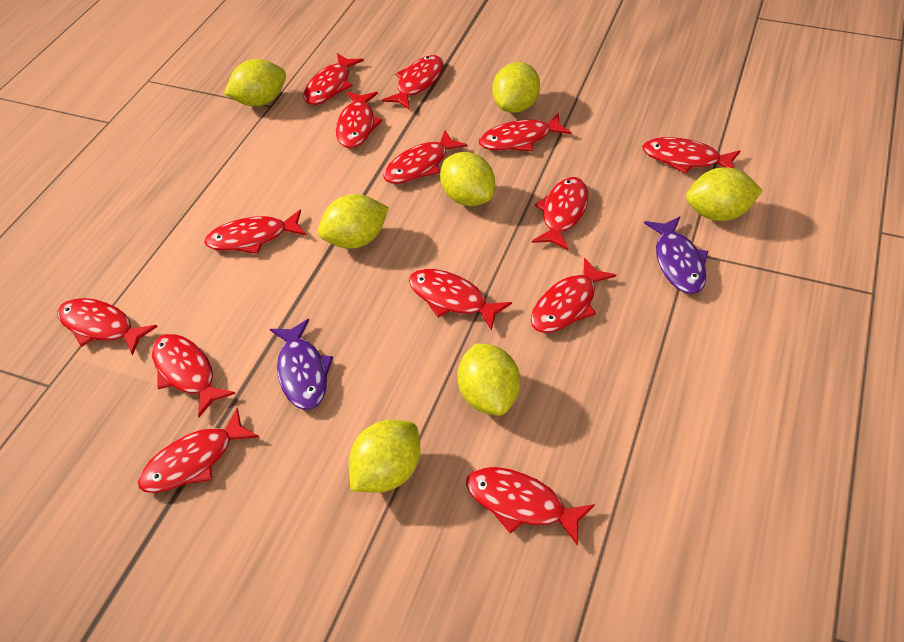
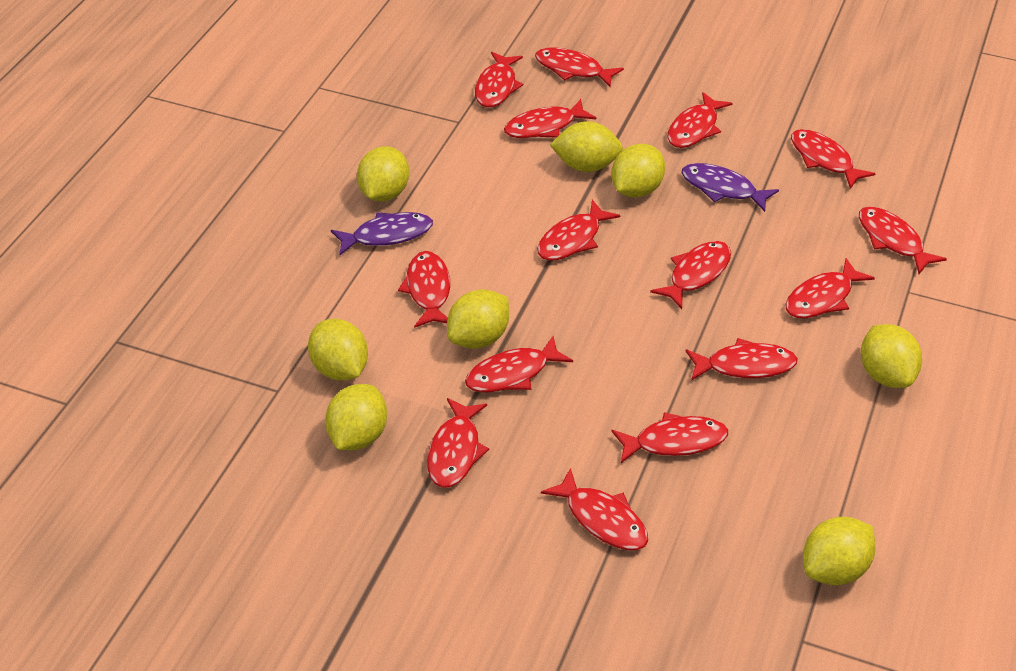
red fish: [57,298,157,356] [138,408,259,493] [152,334,235,417] [204,209,307,254] [303,53,364,105] [336,92,383,148] [382,55,443,109] [383,131,468,184] [409,269,512,331] [466,467,595,546] [479,113,572,151] [531,258,616,333] [532,177,588,250] [642,137,740,174] = 14 -> [398,251,450,328] [427,398,489,488] [465,336,573,392] [475,52,523,107] [504,99,596,138] [535,48,624,87] [537,200,620,261] [541,468,648,550] [611,412,728,463] [650,241,731,309] [668,92,733,148] [686,338,798,381] [786,258,875,318] [791,129,876,189] [859,206,947,274] = 15
yellow lemon: [224,59,286,106] [318,194,389,249] [349,420,420,493] [440,152,495,206] [457,343,520,416] [492,62,540,113] [686,167,763,221] = 7 -> [308,319,368,381] [325,384,387,450] [357,146,409,202] [447,289,509,349] [550,121,623,172] [611,144,665,198] [803,517,876,585] [861,324,922,388] = 8

